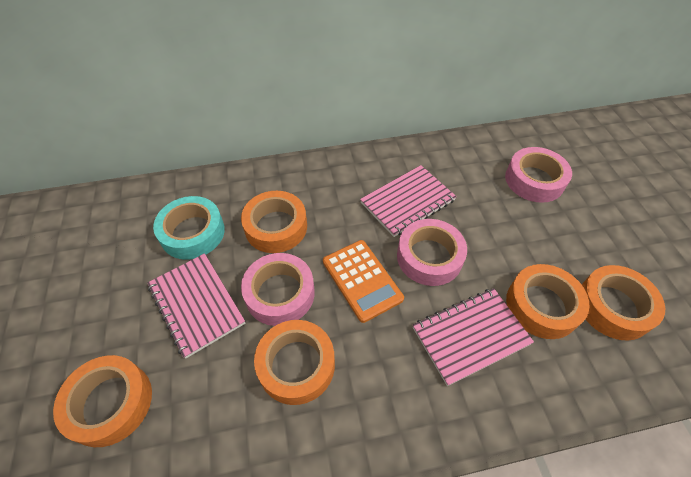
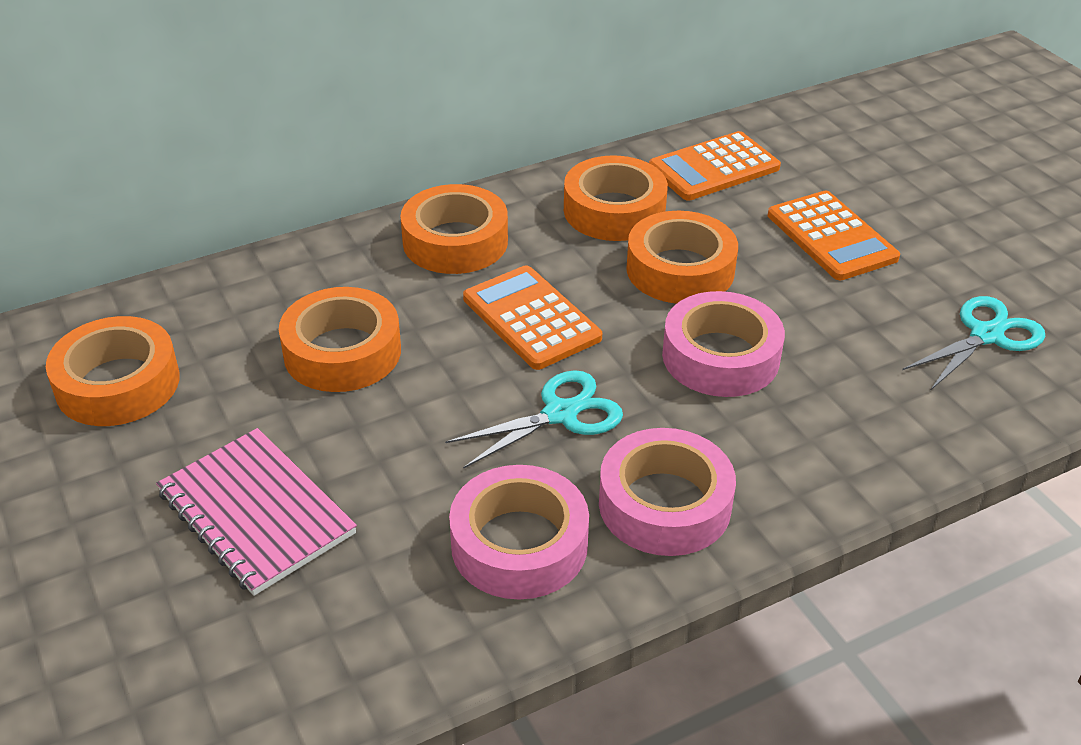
orange calculator: [323,240,404,323] = 1 -> [463,265,602,370] [649,131,781,201] [768,190,900,280] = 3
pink notebook: [147,253,245,359] [360,165,457,237] [413,288,534,386] = 3 -> [156,428,357,596] = 1
turquoise scissors: none = 0 -> [445,370,623,469] [902,296,1046,391] = 2
turquoise tape: [153,196,225,260] = 1 -> none = 0

